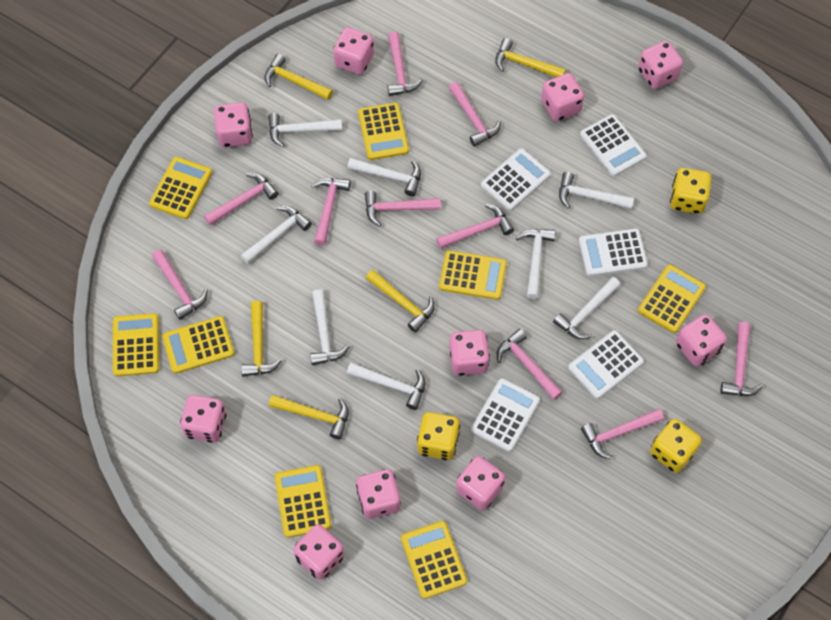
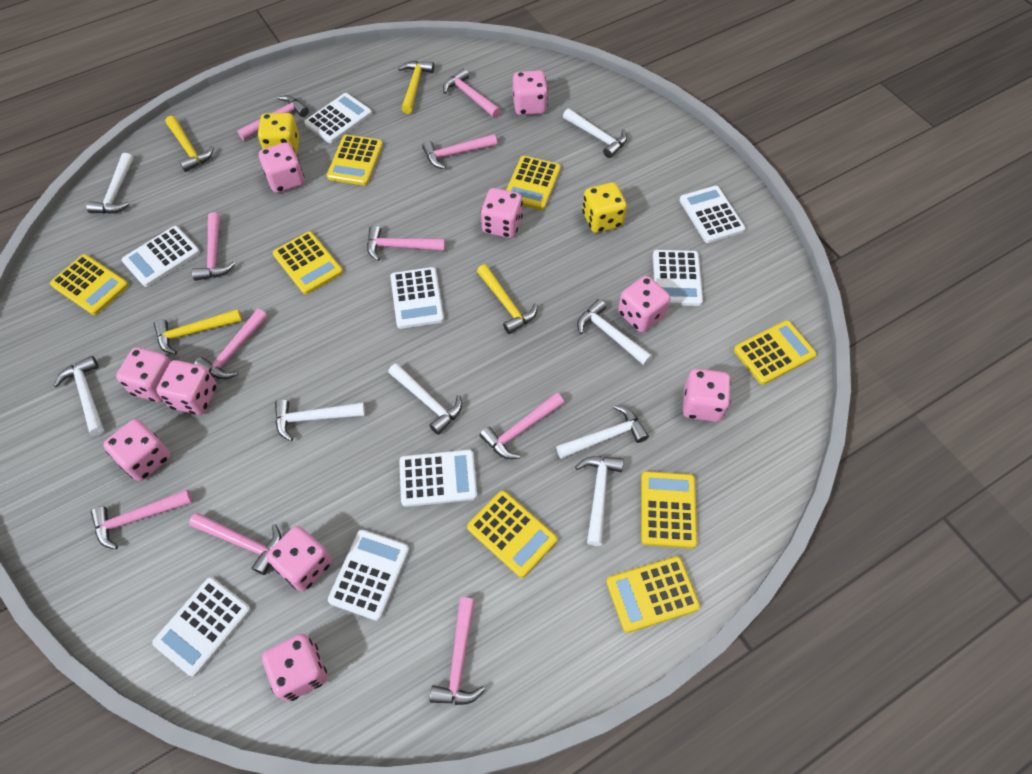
white calculator: [471,378,540,452] [481,148,551,211] [568,330,644,399] [579,229,648,276] [580,114,647,176] = 5 -> [122,226,200,287] [152,577,251,677] [304,93,372,143] [328,530,409,621] [390,267,444,329] [399,450,477,507] [653,250,703,306] [679,186,745,243] = 8
yellow dice: [417,412,460,460] [650,419,702,473] [670,168,711,214] = 3 -> [258,113,300,155] [582,182,627,233] = 2
yellow hammer: [241,301,282,377] [264,54,333,100] [269,395,349,439] [366,270,435,333] [495,38,566,77] = 5 -> [154,309,242,355] [165,116,214,172] [398,61,434,114] [477,264,538,334] = 4

